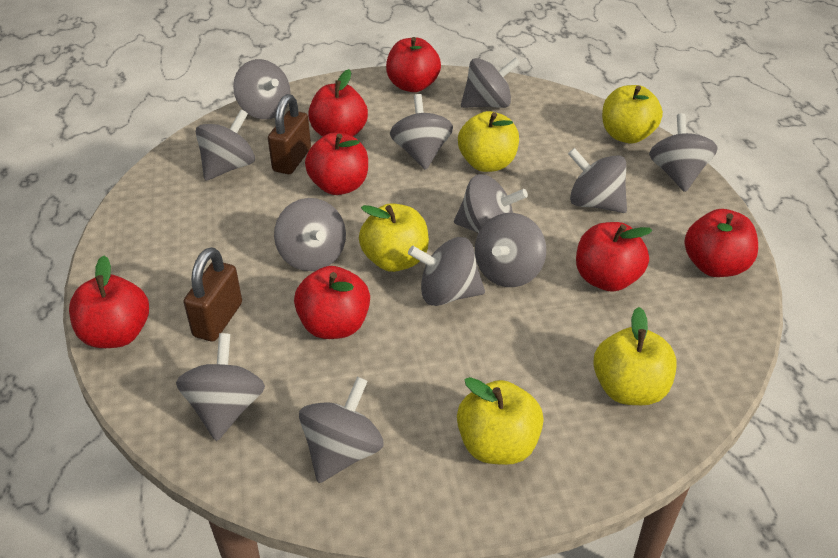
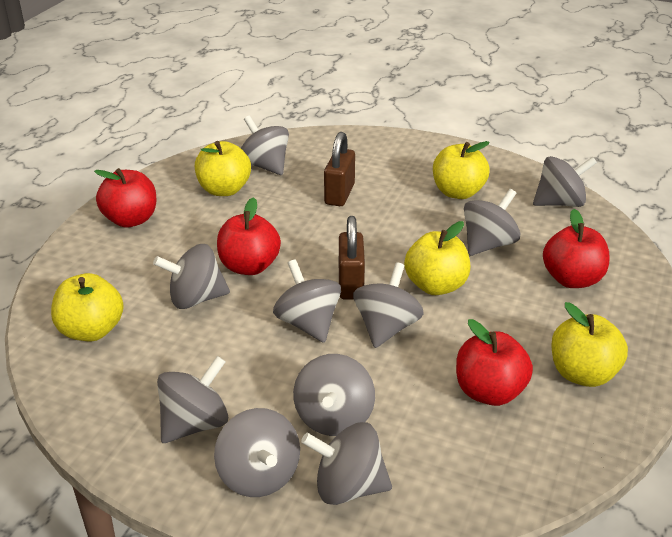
grey spinning top: [176,333,265,441] [196,110,255,181] [233,59,291,119] [274,198,346,271] [299,377,384,483] [390,94,453,170] [408,237,485,306] [454,174,528,233] [461,57,520,108] [475,213,546,287] [568,148,627,213] [649,113,718,192] = 12 -> [153,244,230,309] [157,356,228,443] [214,408,300,497] [241,116,289,175] [273,259,341,343] [293,354,375,436] [301,422,392,505] [353,262,424,348] [464,189,521,256] [533,156,597,207] = 10
red apple: [69,255,149,348] [294,266,370,339] [305,133,368,195] [308,69,368,137] [386,37,441,92] [576,222,652,292] [684,209,758,277] = 7 -> [94,168,156,228] [217,197,281,275] [456,319,533,406] [543,209,609,288] = 4

